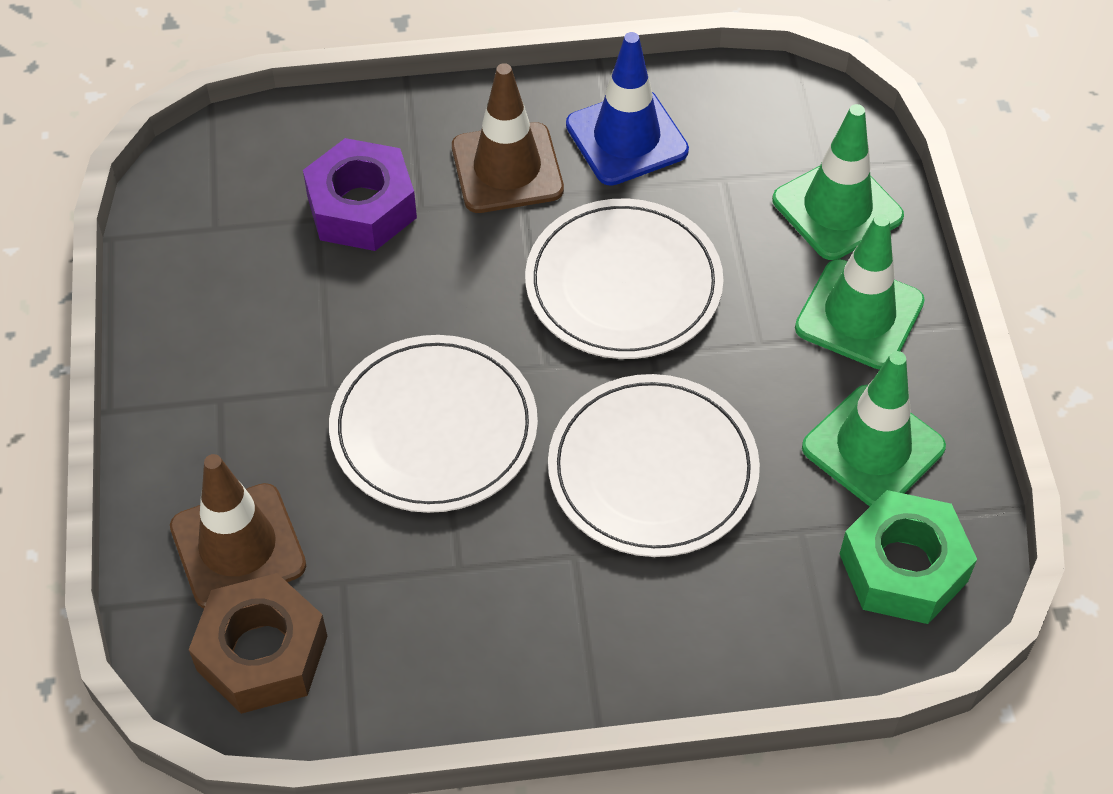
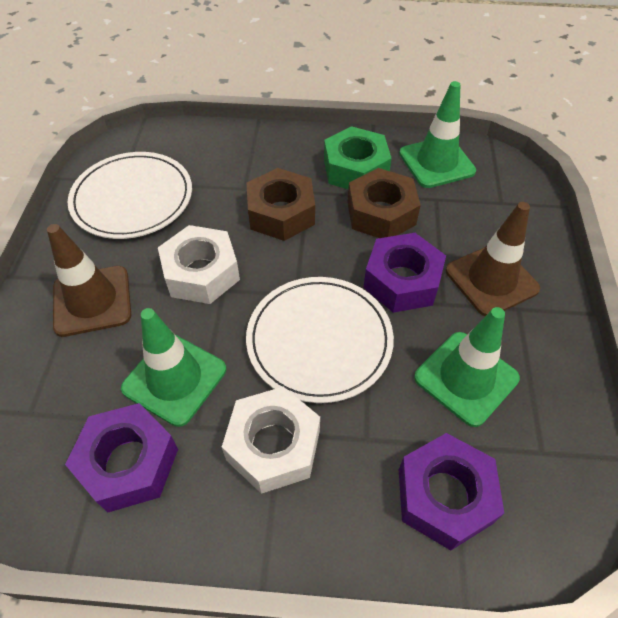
blue traffic cone: [566,32,689,186] = 1 -> none = 0
brown nut: [189,573,327,714] = 1 -> [246,168,315,241] [347,168,421,238] = 2
purple nut: [303,138,417,251] = 1 -> [65,403,178,512] [363,233,446,313] [399,433,504,551] = 3
white nut: none = 0 -> [158,225,240,304] [222,386,320,494] = 2
white plate: [329,335,538,513] [525,199,723,359] [548,374,760,557] = 3 -> [68,152,192,239] [246,277,394,403] = 2

